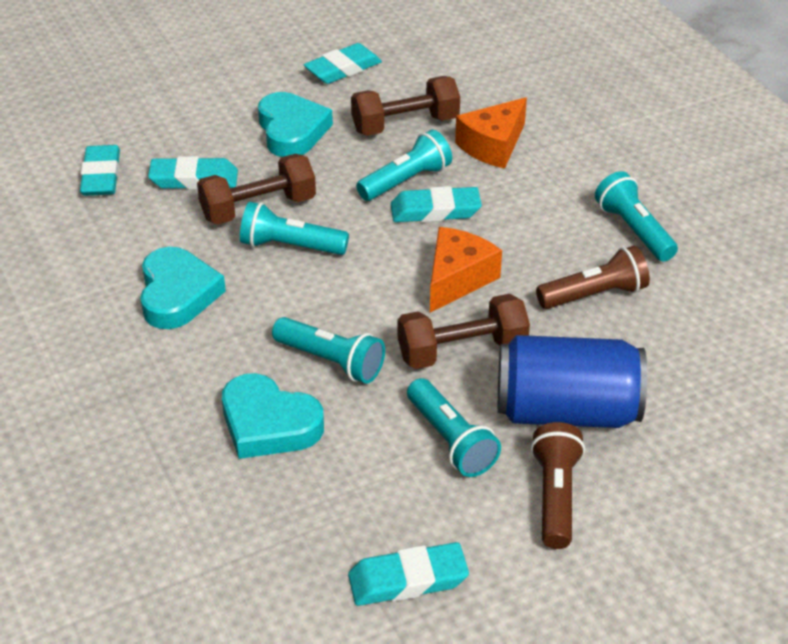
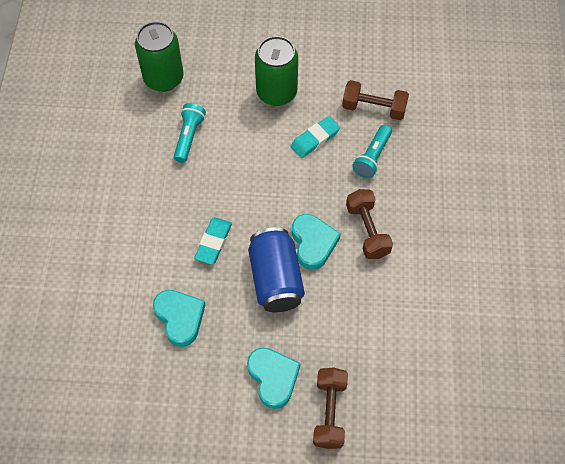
brown flashlight: [531,422,585,549] [536,246,650,309] = 2 -> none = 0
green can: none = 0 -> [135,21,183,92] [255,36,298,106] = 2
orange cheese: [430,227,502,313] [455,97,527,169] = 2 -> none = 0
turquoise eraser: [80,145,120,196] [148,156,238,190] [304,43,382,84] [348,542,469,606] [391,186,482,222] = 5 -> [194,217,232,265] [291,116,340,158] = 2
turquoise flashlight: [240,202,349,255] [272,317,385,384] [356,130,452,201] [407,378,501,477] [595,171,678,262] = 5 -> [174,103,206,163] [352,125,392,178] = 2

